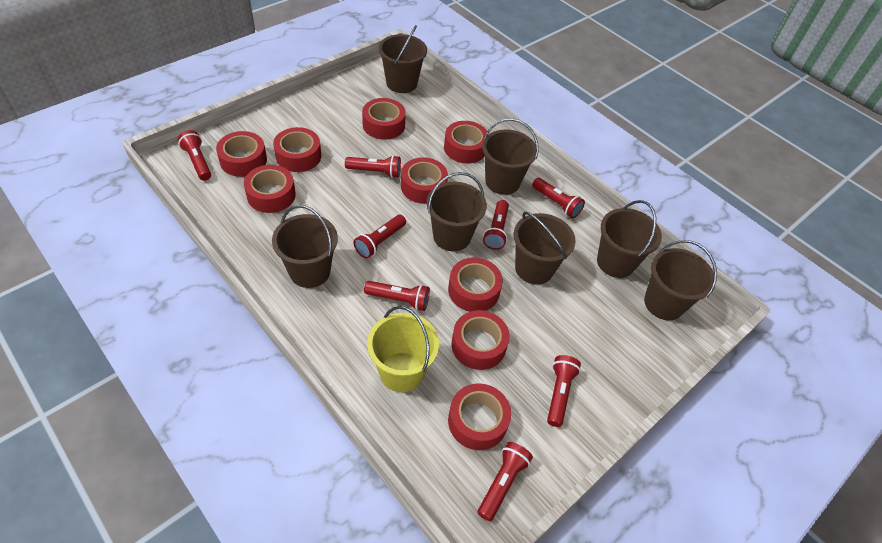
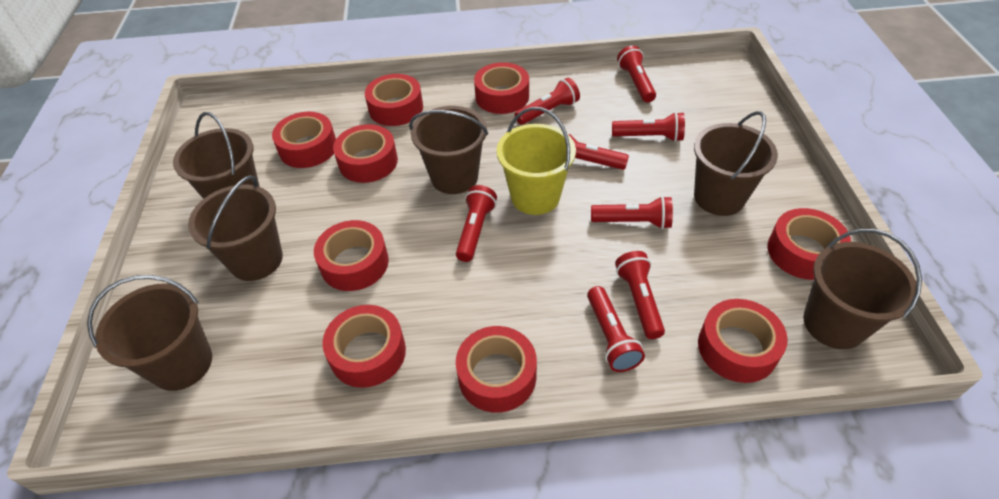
brown bucket: [272,205,338,288] [379,25,427,93] [427,172,487,251] [482,118,538,195] [514,212,576,284] [597,200,662,278] [644,240,717,320] = 7 -> [87,275,212,391] [173,112,260,199] [188,175,283,281] [409,106,488,194] [694,111,778,216] [803,229,922,349] = 6

